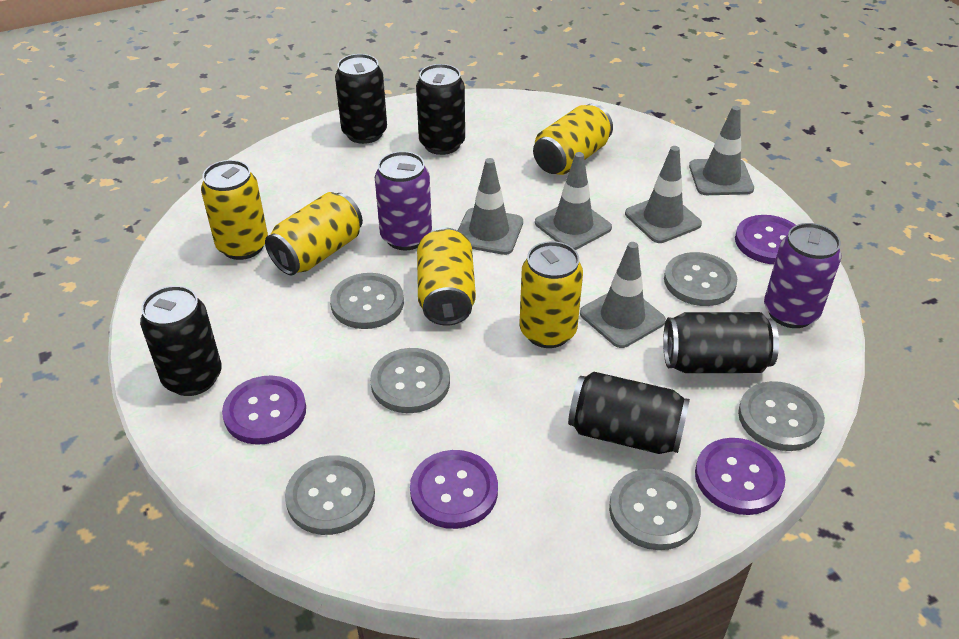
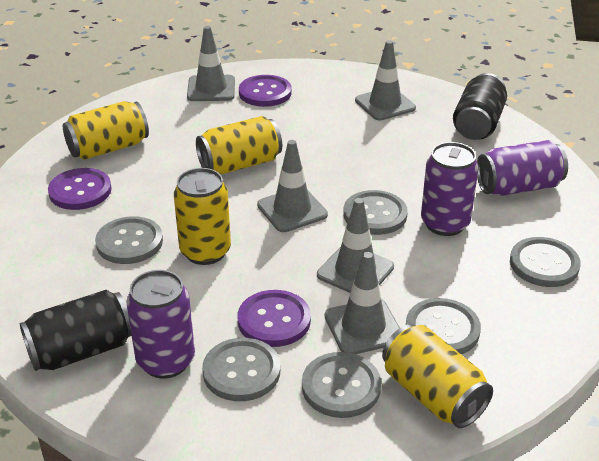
black can: [140,286,222,396] [335,54,387,144] [416,64,465,155] [568,371,690,454] [663,312,779,373] = 5 -> [20,290,132,371] [453,73,507,140] = 2
purple button: [222,375,306,445] [410,450,498,529] [695,438,786,515] [735,215,795,264] = 4 -> [48,168,112,210] [238,290,311,347] [239,75,292,107] = 3
purple can: [375,151,432,250] [764,223,841,328] = 2 -> [126,270,195,379] [421,142,479,236] [477,140,568,196] = 3
yellow can: [201,160,268,260] [265,192,363,275] [417,227,476,326] [520,241,583,348] [533,103,613,175] = 5 -> [63,101,149,160] [174,168,231,265] [196,116,282,174] [382,324,493,428] = 4

